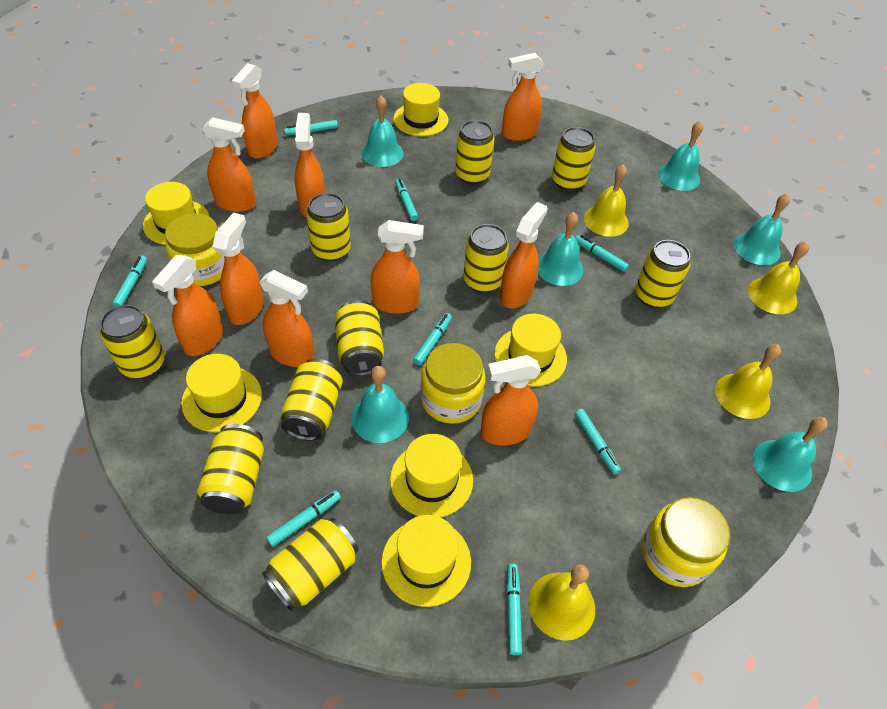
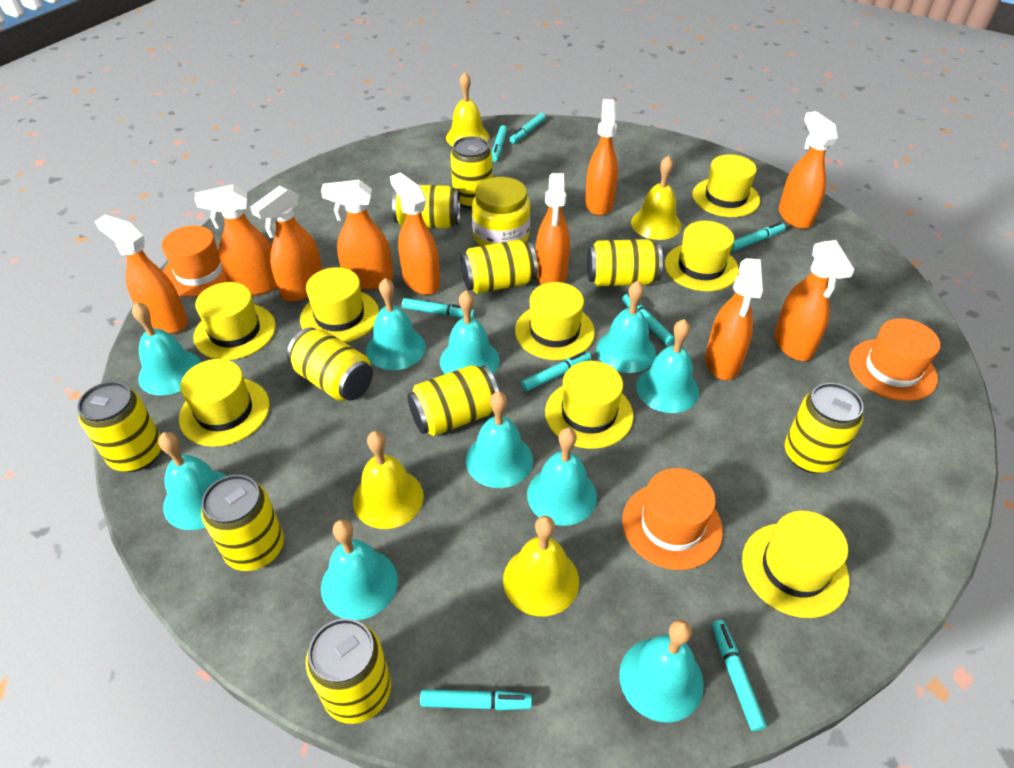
orange hat: none = 0 -> [162,226,228,297] [622,468,723,570] [849,318,940,401] = 3
turquoise bell: [352,366,409,443] [361,96,404,167] [538,212,584,286] [658,121,703,191] [734,193,790,265] [753,417,828,492] = 6 -> [132,302,201,396] [158,432,227,530] [321,519,398,620] [366,278,426,370] [440,290,500,374] [466,391,533,488] [527,428,597,526] [596,281,656,373] [619,620,704,723] [636,319,699,413] = 10
yellow hat: [143,182,210,245] [181,354,262,432] [381,515,471,607] [390,434,473,518] [393,83,448,136] [494,314,567,387] = 6 -> [179,359,270,447] [193,282,276,360] [300,267,379,343] [515,282,595,360] [545,361,634,449] [664,221,739,291] [693,154,760,217] [742,511,849,618] = 8
yellow jar: [165,213,224,286] [420,343,486,424] [642,497,730,587] = 3 -> [472,177,530,246] = 1

